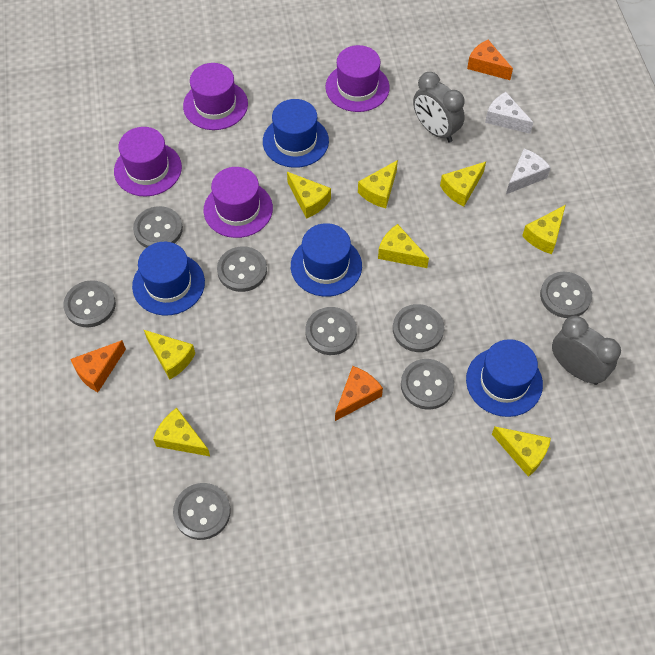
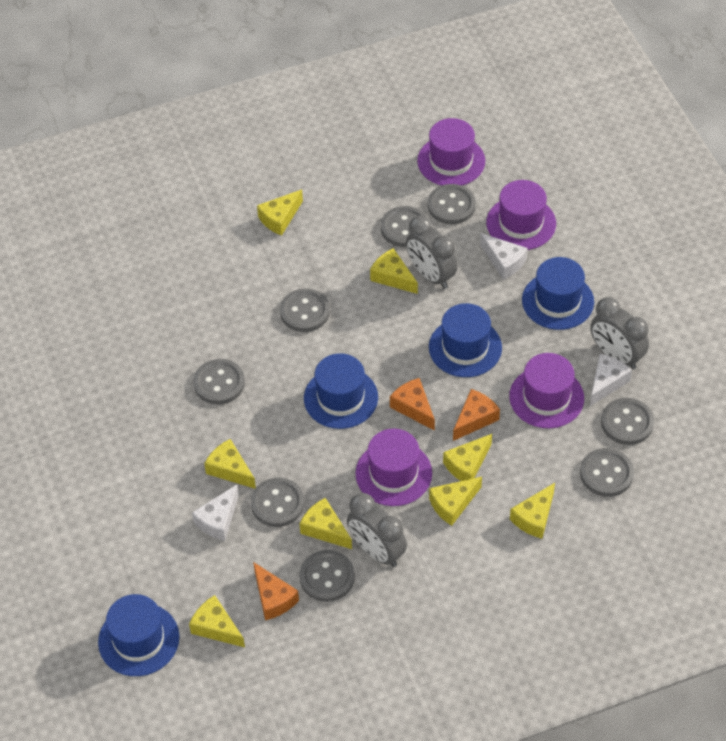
grey clock: [413,72,465,143] [552,316,621,385] = 2 -> [347,493,407,567] [406,216,458,289] [590,297,649,369] = 3
white cheese: [485,92,533,134] [506,149,551,194] = 2 -> [192,484,239,541] [480,233,527,280] [590,354,632,406] = 3

